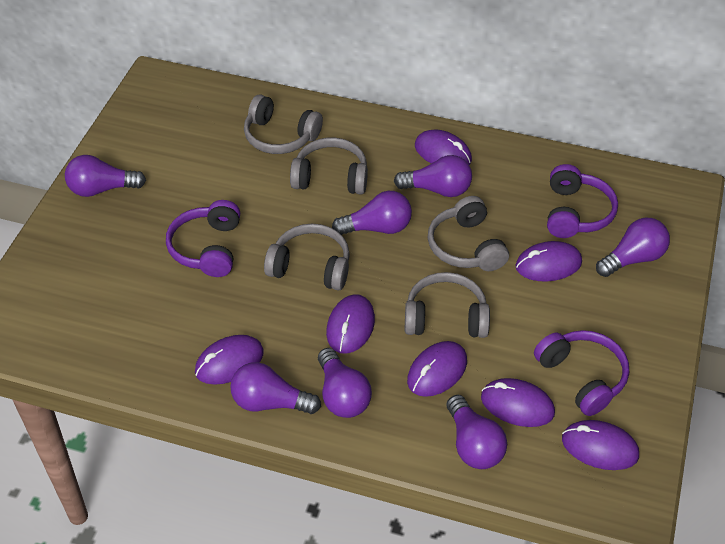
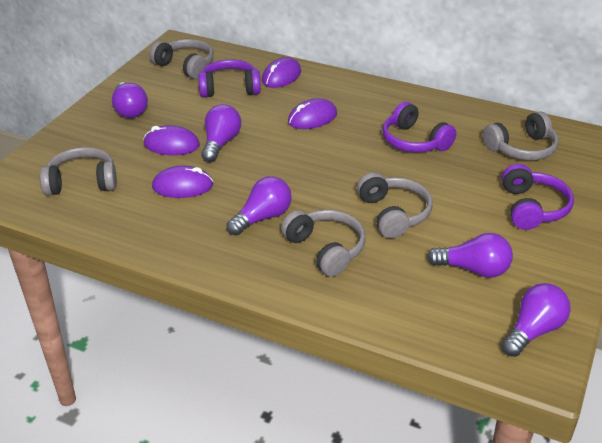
purple light bulb: [65,155,146,197] [230,362,321,414] [318,348,372,418] [332,191,412,235] [394,155,472,197] [446,395,507,469] [596,218,670,277] = 7 -> [112,82,148,118] [202,104,241,162] [226,176,292,236] [427,233,513,278] [502,283,571,357] = 5
purple mouse: [195,335,264,385] [326,294,375,354] [407,341,467,397] [415,130,472,165] [481,378,555,427] [516,241,582,281] [562,420,639,470] = 7 -> [144,125,200,155] [152,166,213,198] [262,57,301,88] [288,98,337,129] = 4

